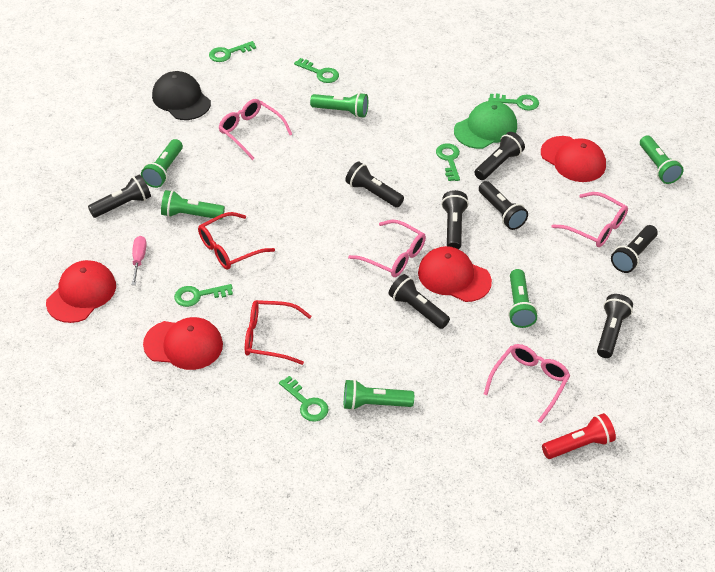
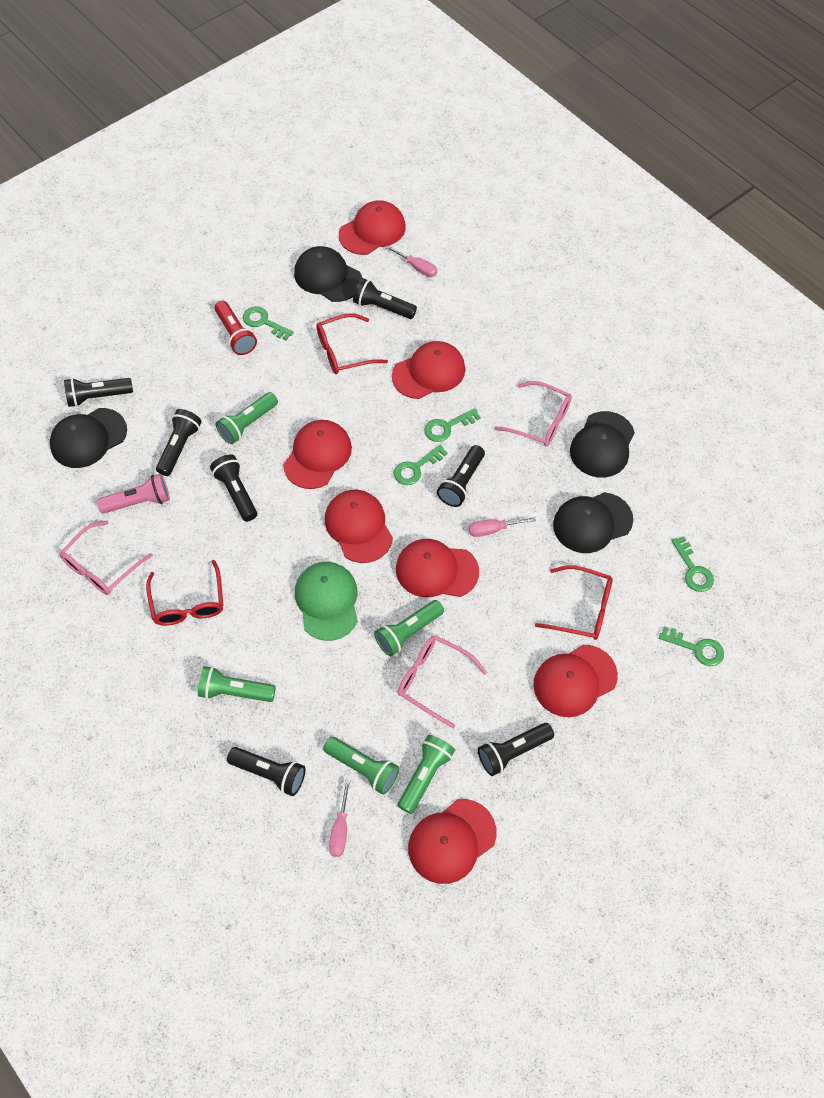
black cap: [152,71,211,120] = 1 -> [50,408,127,468] [294,246,362,302] [553,492,633,553] [570,411,635,478] = 4
black flashlight: [88,174,151,218] [345,161,404,208] [389,274,450,329] [441,190,469,249] [474,132,525,180] [479,181,528,230] [597,294,633,358] [611,225,658,273] = 8 -> [64,378,133,407] [156,409,202,476] [210,455,257,522] [227,747,306,796] [353,278,417,319] [437,445,485,507] [478,723,554,776] = 7
green flashlight: [141,139,183,188] [161,190,225,220] [310,92,368,118] [344,379,414,410] [508,269,538,328] [640,135,684,184] = 6 -> [198,666,276,702] [216,392,278,444] [323,737,399,795] [374,600,444,656] [398,735,455,814] = 5
green key: [174,284,233,307] [209,41,256,62] [279,376,329,422] [294,58,339,83] [436,143,460,181] [488,94,539,111] = 6 -> [243,306,294,340] [394,445,448,485] [424,408,481,442] [659,626,724,666] [671,536,714,592] = 5
pink flashlight: none = 0 -> [97,474,170,514] = 1
pink glasses: [218,99,292,160] [348,220,426,277] [484,344,570,423] [552,192,628,247] = 4 -> [60,520,153,595] [398,635,487,728] [494,381,572,447] = 3
pink screwdriver: [131,236,147,285] = 1 -> [329,780,350,857] [386,246,438,277] [469,517,536,537] = 3
red cap: [46,260,116,323] [143,317,223,370] [418,246,492,302] [541,136,606,182] = 4 -> [283,420,352,489] [325,490,393,563] [339,200,406,255] [392,341,465,399] [396,539,479,597] [408,799,497,884] [533,645,618,717] = 7
red glasses: [198,212,275,269] [245,300,311,365] = 2 -> [146,560,223,626] [316,313,388,374] [535,565,613,640] = 3

